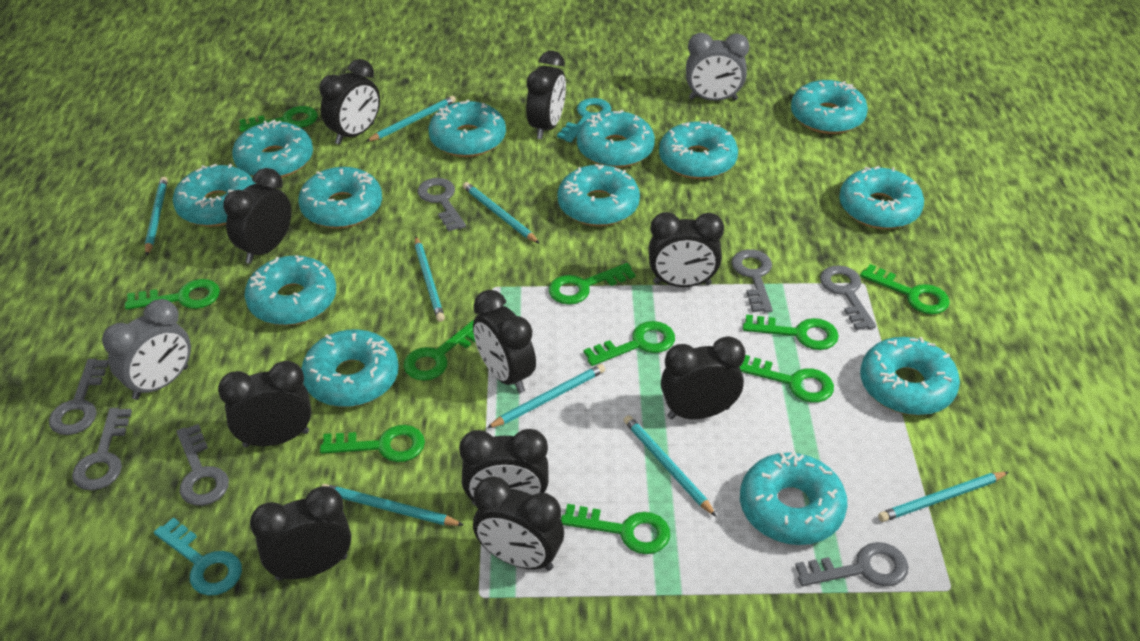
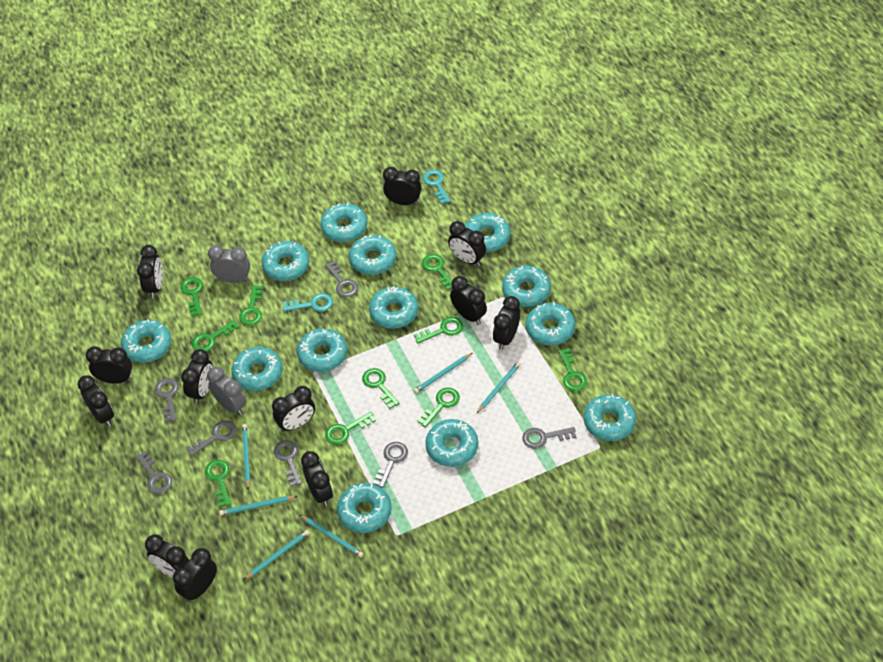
black clock: [218,361,311,447] [223,168,292,264] [250,486,351,580] [319,59,380,145] [459,429,549,506] [473,290,536,393] [473,476,564,571] [526,51,566,139] [649,212,724,287] [661,336,745,419] = 10 -> [78,375,114,427] [86,346,132,384] [137,245,163,299] [145,534,189,578] [173,548,217,602] [181,349,213,404] [272,386,315,432] [301,451,333,506] [383,167,422,205] [448,221,486,267] [450,276,487,325] [493,296,520,350] = 12
turquoise pencil: [145,177,168,256] [322,484,464,526] [366,96,456,142] [415,236,445,322] [463,182,540,244] [487,364,605,428] [624,415,717,517] [878,472,1009,522] = 8 -> [219,496,297,515] [242,424,250,490] [243,530,309,580] [300,515,363,557] [414,353,472,393] [477,361,521,413] = 6

